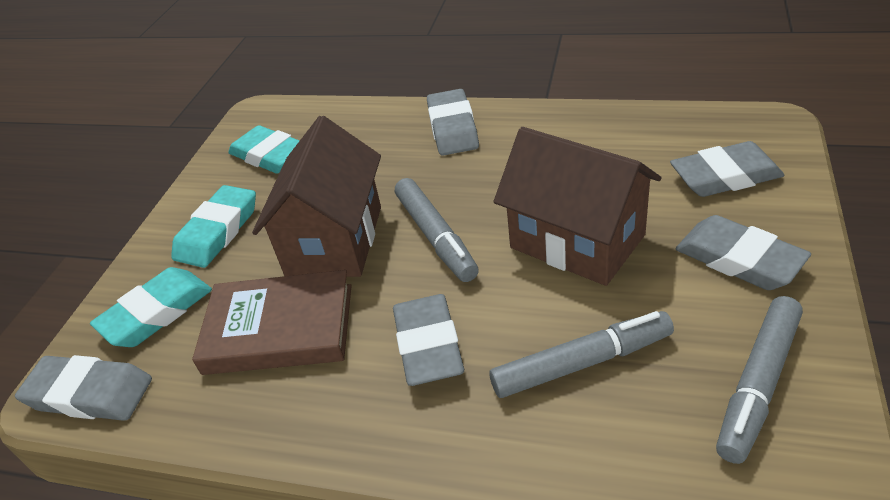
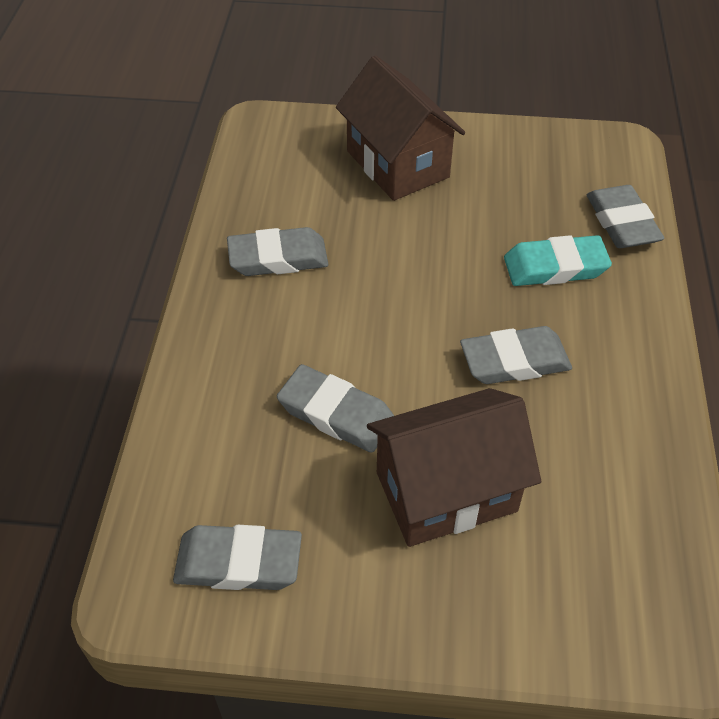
brown book: [192,270,352,375] = 1 -> none = 0
grey marker: [395,178,479,282] [489,311,674,398] [716,296,803,464] = 3 -> none = 0
turquoise eraser: [90,267,212,347] [171,185,256,268] [228,125,300,174] = 3 -> [504,235,612,286] = 1

